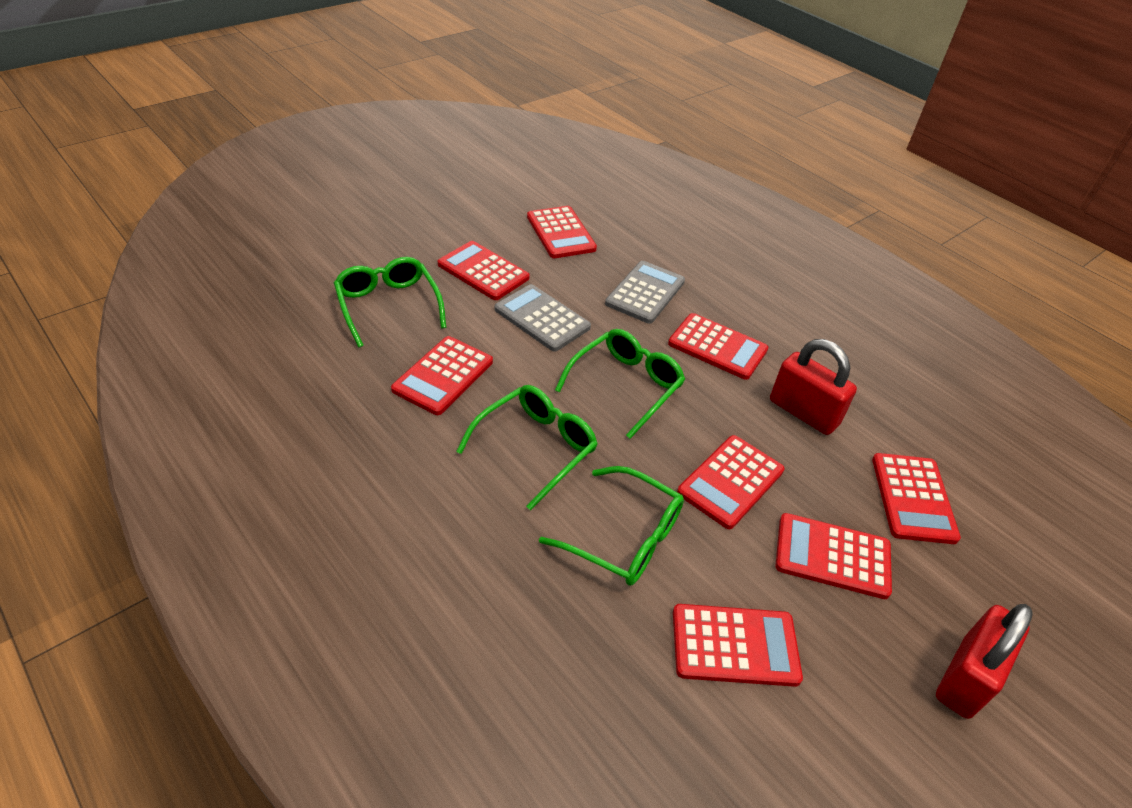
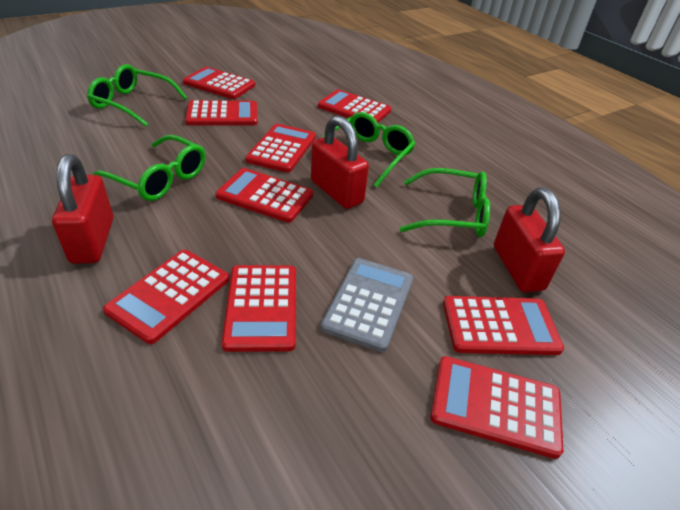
grey calculator: [494,284,591,352] [605,261,685,324] = 2 -> [321,258,413,352] = 1
red calculator: [391,336,493,415] [438,241,530,300] [527,206,597,258] [668,313,768,380] [673,604,803,687] [677,435,785,529] [775,513,892,599] [872,453,961,544] = 8 -> [103,250,229,344] [183,67,255,99] [185,100,258,125] [216,168,313,223] [222,265,296,352] [245,124,316,173] [318,89,391,123] [430,356,563,459] [443,296,564,355] = 9
red padlock: [770,339,857,435] [936,604,1033,719] = 2 -> [52,154,114,264] [311,116,369,209] [494,188,565,292] = 3

